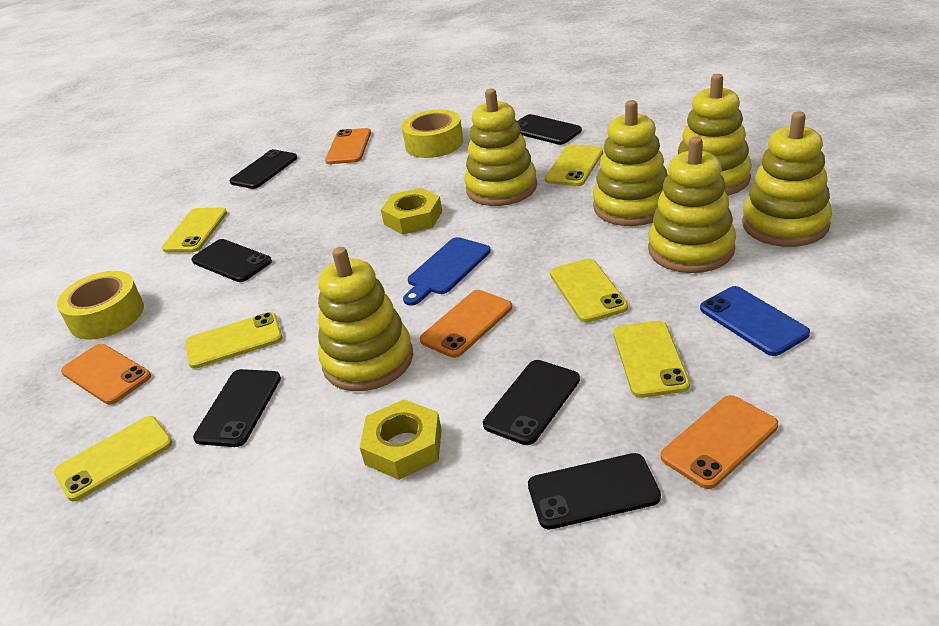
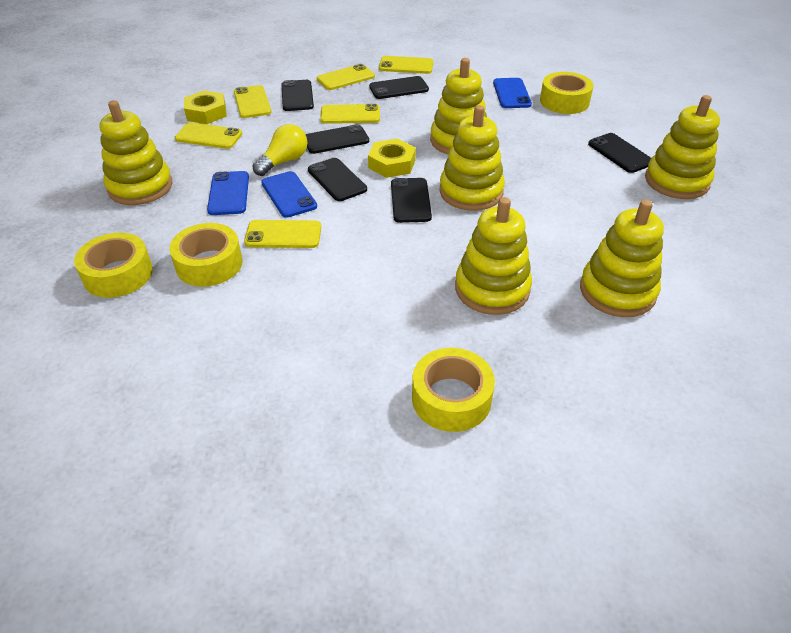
blue cutting board: [403,237,491,306] = 1 -> none = 0
blue phone: [700,286,810,356] = 1 -> [207,171,249,215] [261,171,317,218] [493,78,532,108] = 3
orange phone: [61,344,151,405] [325,128,371,164] [420,290,512,358] [661,395,778,489] = 4 -> none = 0
yellow light bulb: none = 0 -> [253,124,307,176] = 1
yellow tape: [57,271,144,340] [402,109,463,158] = 2 -> [74,233,153,298] [169,223,243,287] [412,348,495,432] [540,72,593,114] = 4

